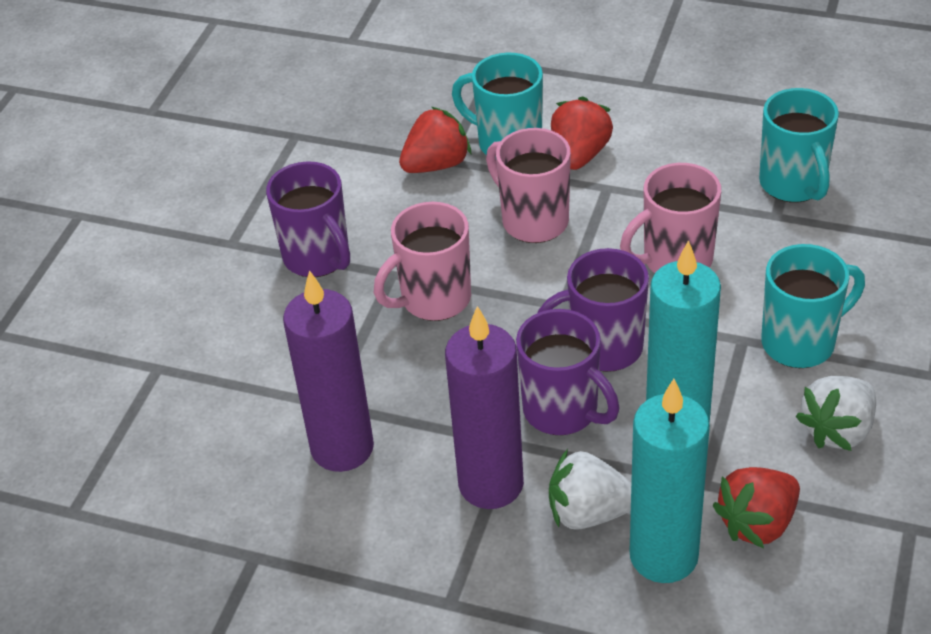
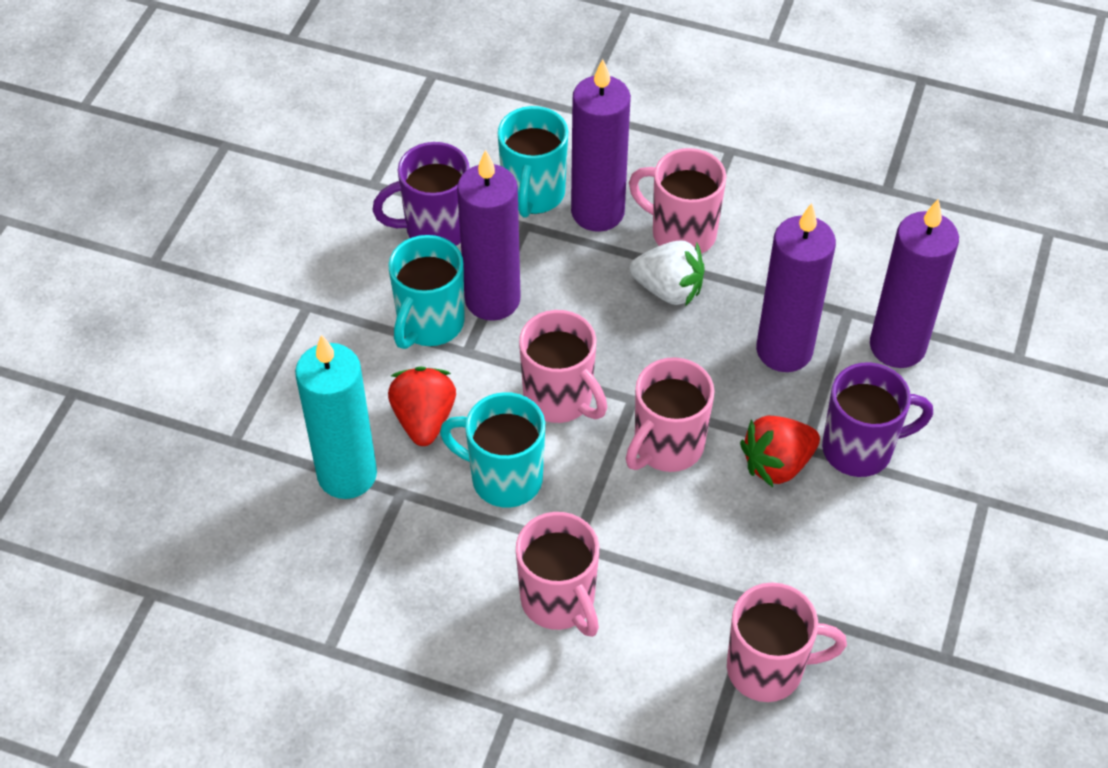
pink mug: [374,202,471,321] [486,128,571,243] [620,163,721,273] = 3 -> [516,512,599,637] [519,310,607,423] [626,357,715,472] [629,148,726,254] [727,583,847,702] = 5
purple candle: [283,270,374,472] [445,306,524,509] = 2 -> [457,150,521,321] [571,59,631,232] [756,203,836,372] [870,199,959,368] = 4
purple mug: [266,161,350,277] [516,309,619,435] [538,248,649,372] = 3 -> [372,142,470,245] [822,362,933,477] = 2
red strawberry: [399,107,471,173] [551,96,613,170] [713,467,800,548] = 3 -> [388,367,456,446] [740,416,820,487] = 2
turquoise candle: [630,379,710,583] [646,240,721,424] = 2 -> [295,334,377,499] = 1
white strawberry: [549,449,631,530] [795,376,876,451] = 2 -> [630,240,705,306] = 1

